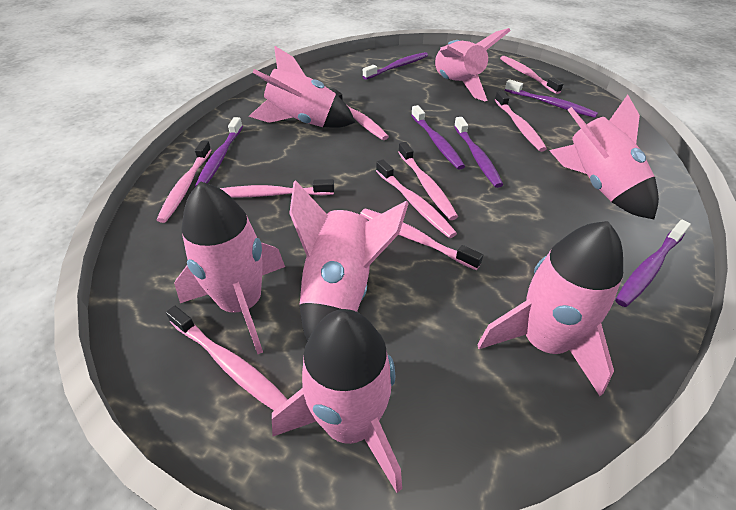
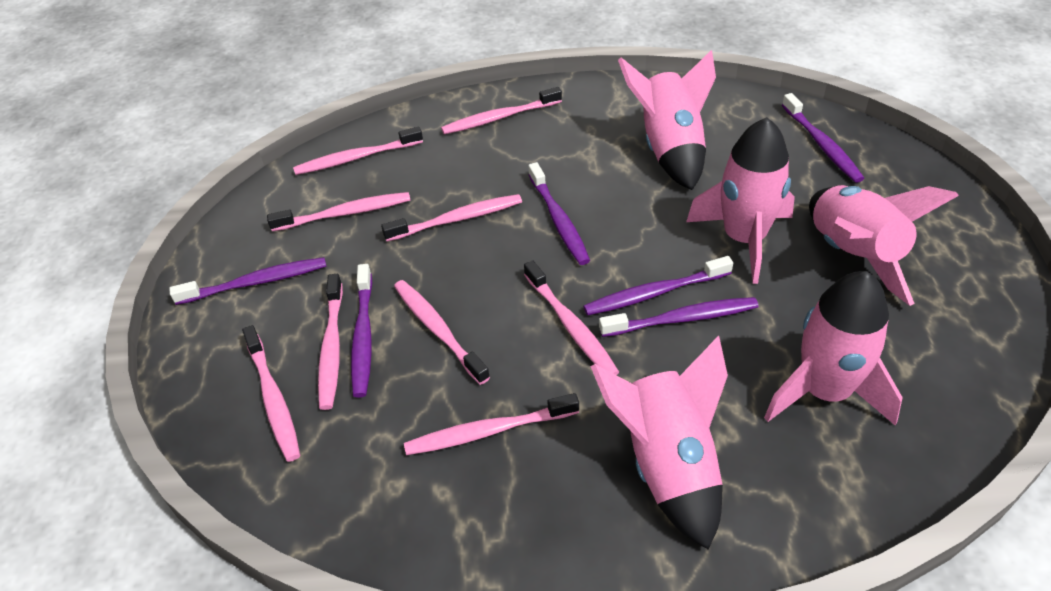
pink rocket: [174,181,285,354] [249,46,355,128] [272,309,402,493] [289,180,409,341] [434,28,511,101] [477,221,623,396] [549,95,659,219] = 7 -> [590,336,728,550] [618,50,716,190] [686,117,795,284] [764,271,903,426] [809,185,959,306] = 5

